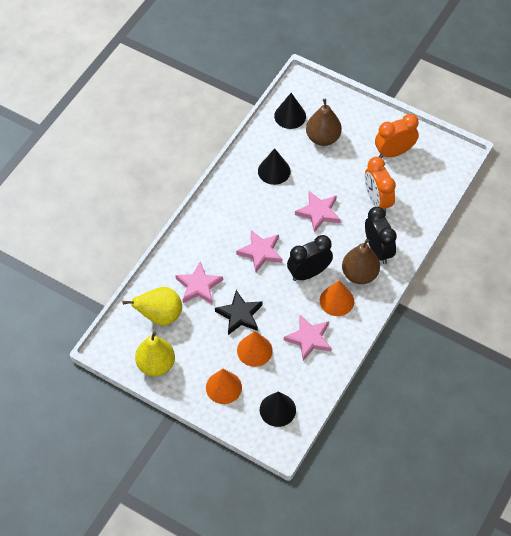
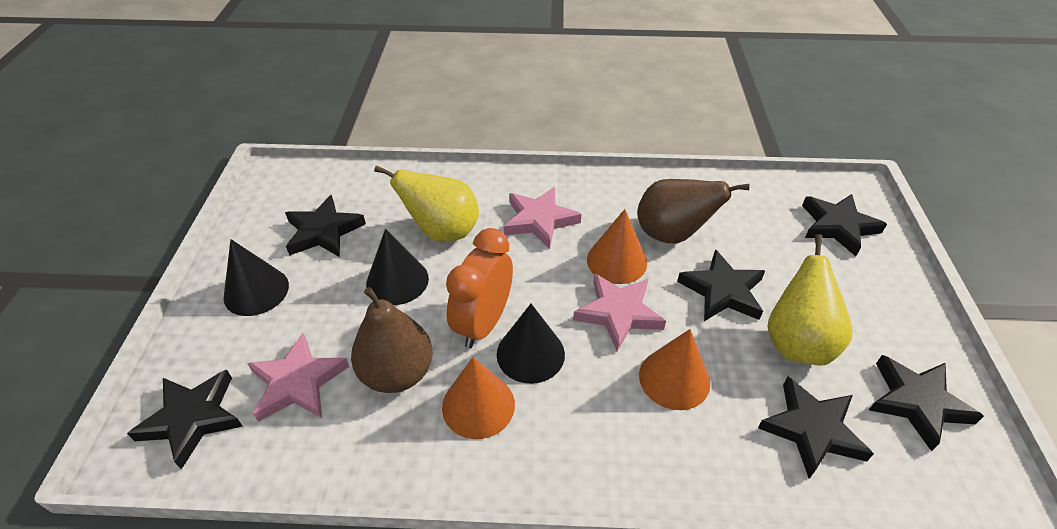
black clock: [287,235,333,281] [365,207,397,264] = 2 -> none = 0
black star: [215,290,263,335] = 1 -> [127,369,243,469] [285,195,366,257] [677,249,765,321] [758,377,874,479] [802,194,887,256] [869,355,984,452] = 6
orange clock: [365,157,396,213] [375,114,418,158] = 2 -> [446,228,513,348] = 1
pink star: [175,262,223,304] [236,230,282,272] [284,315,332,361] [295,191,341,233] = 4 -> [247,333,349,422] [504,187,581,249] [573,273,666,352] = 3

